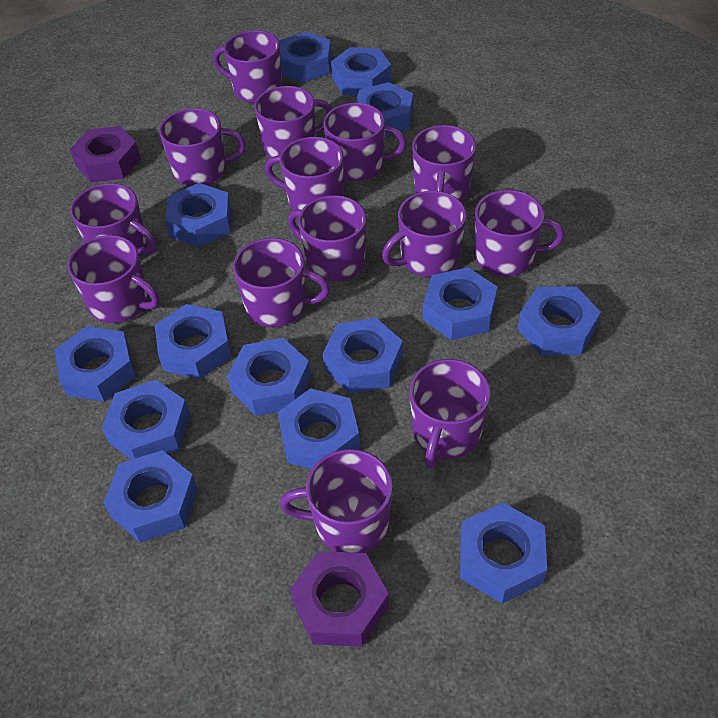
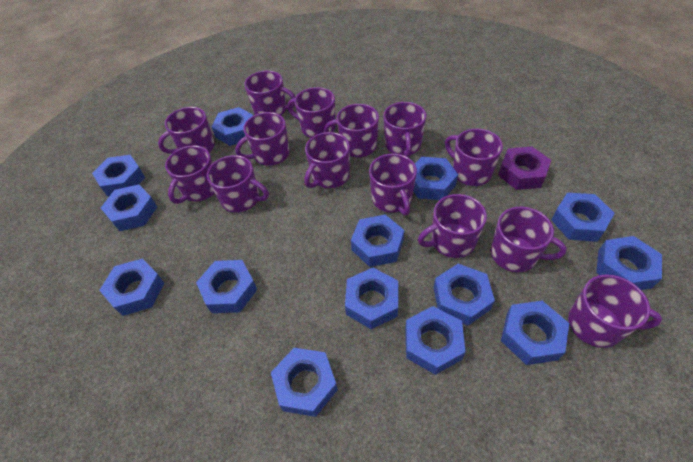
purple nut: [70,126,141,182] [290,551,389,647] = 2 -> [498,147,551,190] = 1

